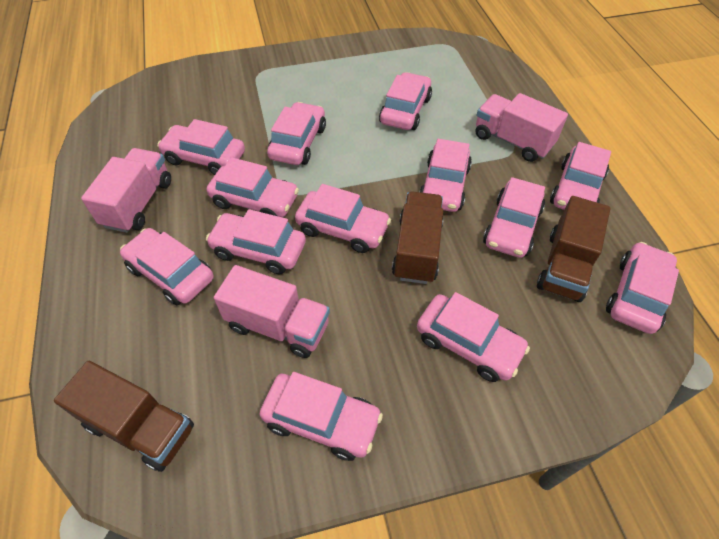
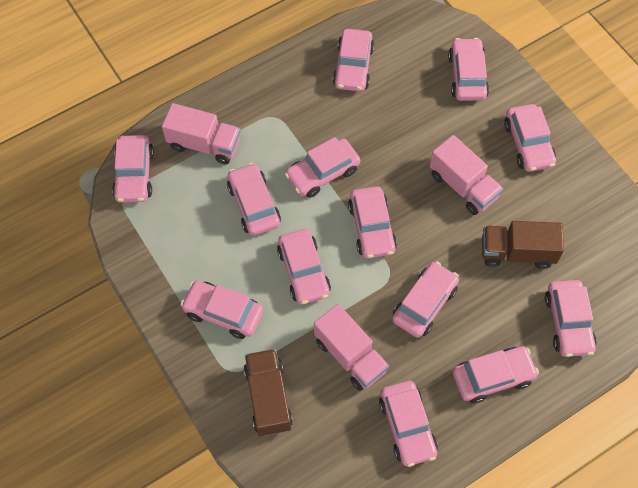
brown truck: [54,361,194,472] [392,191,444,284] [537,196,611,302] = 3 -> [244,349,293,436] [482,221,564,269] = 2

